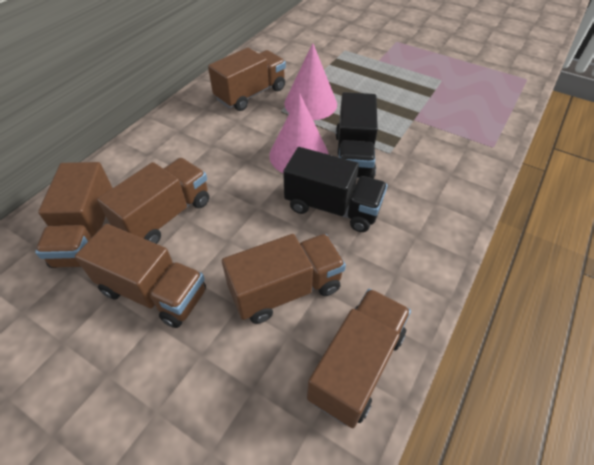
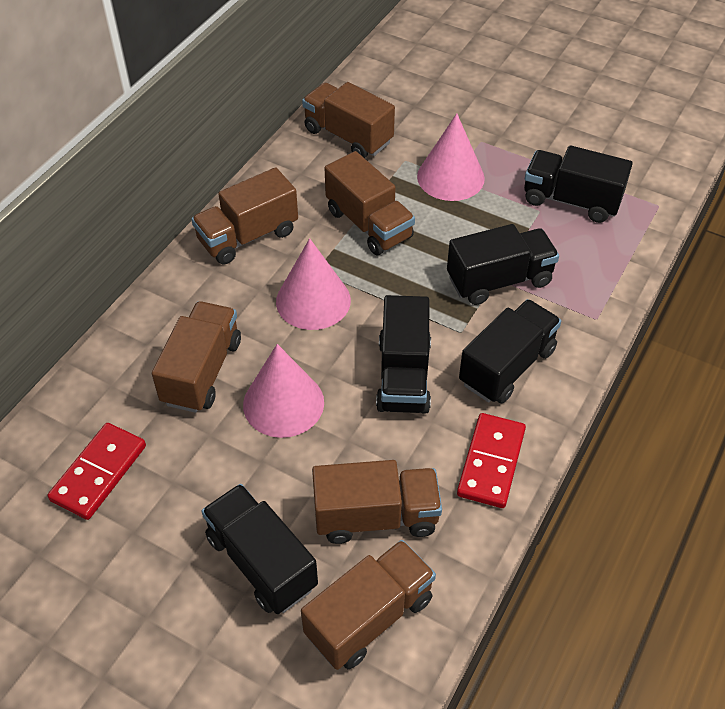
black truck: [283,147,388,232] [335,92,378,179] = 2 -> [201,484,318,614] [376,295,431,414] [447,224,559,305] [459,299,561,403] [524,145,633,223] = 5
pink cone: [269,93,329,173] [284,43,337,120] = 2 -> [243,344,324,438] [276,238,351,330] [417,113,485,201] = 3
red domino: none = 0 -> [48,423,146,520] [457,413,526,508] = 2

